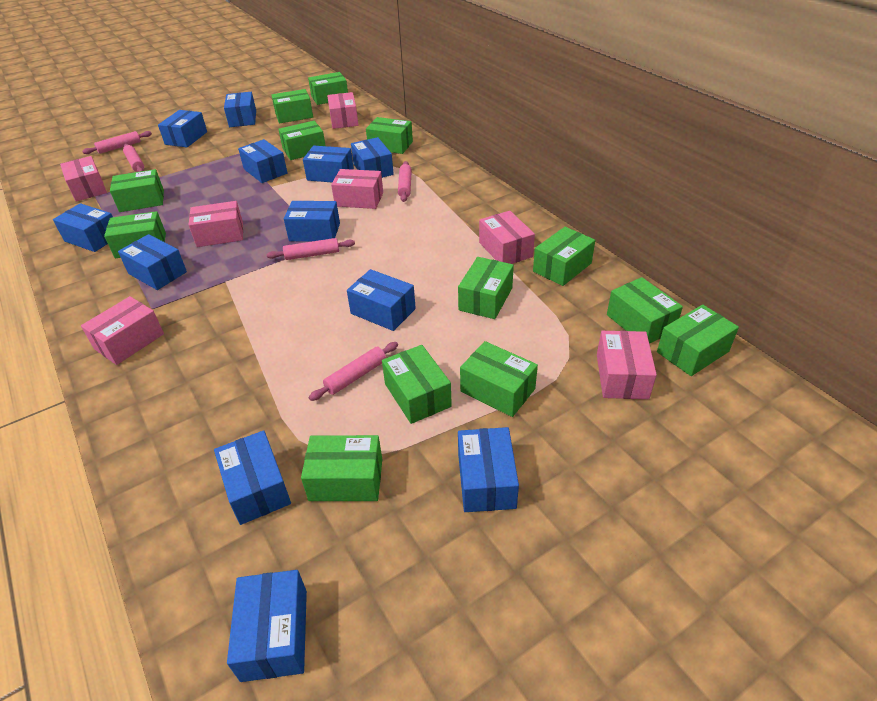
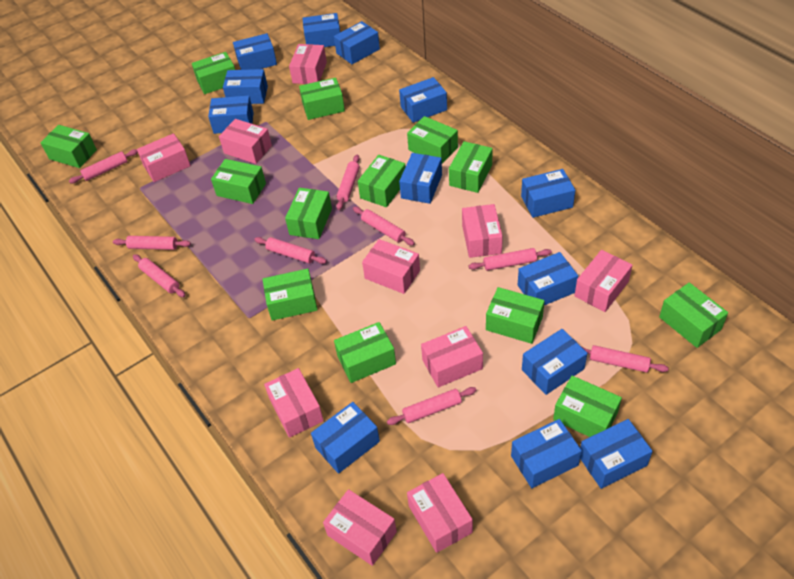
blue box: [53,203,113,252] [118,234,187,290] [158,110,207,147] [214,430,291,525] [224,92,256,127] [227,570,307,682] [238,139,288,183] [284,201,340,242] [303,146,354,182] [347,269,416,331] [351,137,394,178] [458,427,519,512] = 12 -> [208,95,254,134] [223,69,268,104] [233,33,277,70] [302,13,340,47] [311,402,380,474] [334,21,380,64] [399,77,447,123] [399,153,442,204] [511,419,582,488] [518,252,578,305] [521,169,575,218] [522,329,587,395] [580,419,653,489] = 13
pink box: [60,156,107,201] [81,296,164,365] [189,201,243,247] [327,92,358,129] [331,169,383,209] [479,211,535,264] [597,331,657,399] = 7 -> [137,133,191,182] [219,119,272,164] [264,368,324,438] [289,44,327,84] [323,489,397,566] [362,239,420,294] [407,473,473,553] [421,326,483,388] [462,204,503,258] [575,250,632,312] = 10
pink rolling pin: [82,131,152,154] [123,144,144,172] [266,238,355,260] [309,342,398,401] [398,161,412,202] = 5 -> [69,149,138,183] [113,236,191,250] [133,254,186,297] [254,237,327,264] [336,155,360,210] [353,207,415,246] [387,387,476,425] [468,248,552,271] [582,345,669,373] = 9

